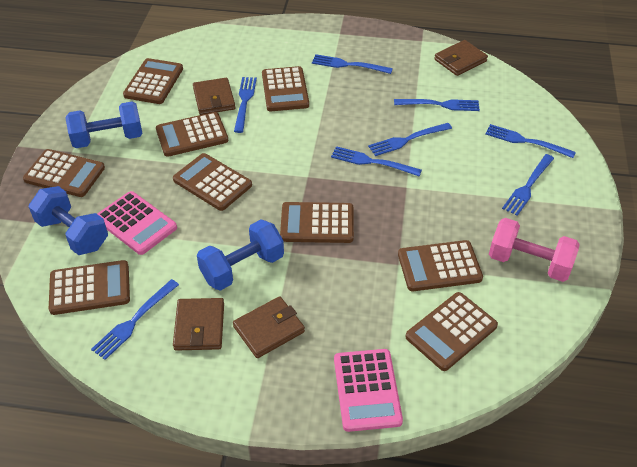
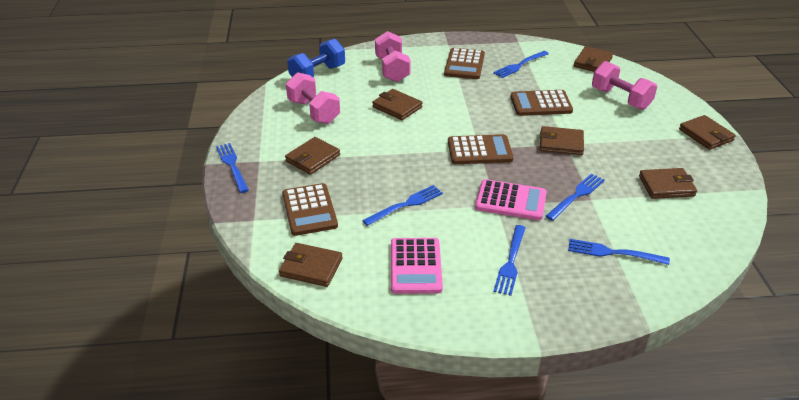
blue dumbbell: [29,186,108,255] [65,101,142,148] [197,220,284,291] = 3 -> [287,39,345,78] = 1
blue fork: [91,279,179,360] [234,77,257,133] [312,54,393,74] [331,146,422,176] [368,123,452,156] [394,99,480,111] [485,124,576,158] [502,154,554,216] = 8 -> [216,143,249,193] [362,185,443,226] [493,51,549,78] [493,225,526,296] [546,174,605,221] [568,239,670,265] = 6
brown calculator: [23,149,105,197] [49,260,130,315] [123,58,183,104] [156,112,229,157] [173,153,252,211] [262,66,309,111] [280,202,354,243] [398,240,483,291] [406,292,498,371] = 9 -> [282,183,338,236] [444,48,485,79] [448,134,514,164] [511,90,573,116] = 4
brown wallet: [173,298,224,351] [193,78,235,115] [233,296,305,358] [434,40,488,76] = 4 -> [279,243,343,287] [285,137,340,175] [372,89,423,120] [540,126,584,155] [574,46,613,72] [639,168,697,199] [679,115,736,150] = 7
pink dumbbell: [489,218,580,282] = 1 -> [286,72,340,124] [375,31,411,82] [592,61,657,110] = 3

